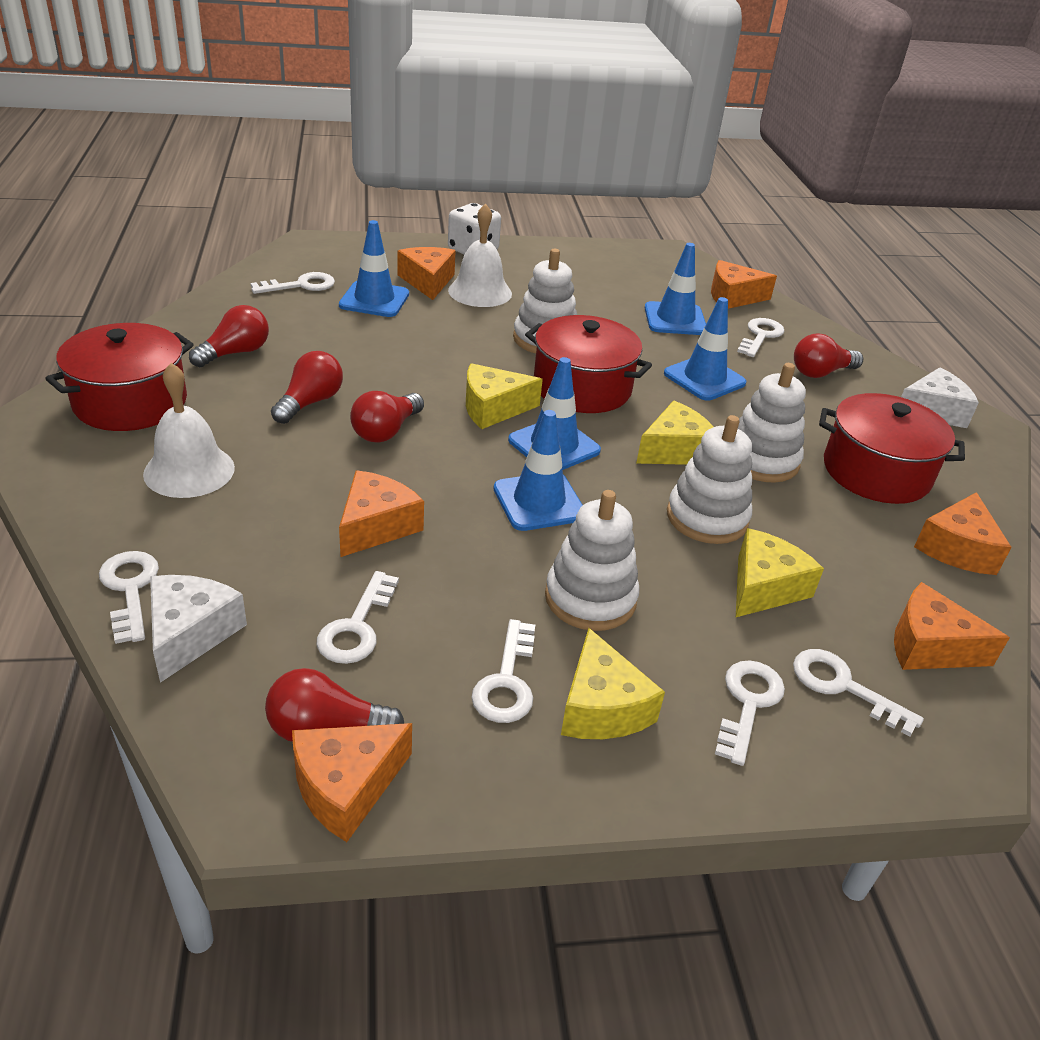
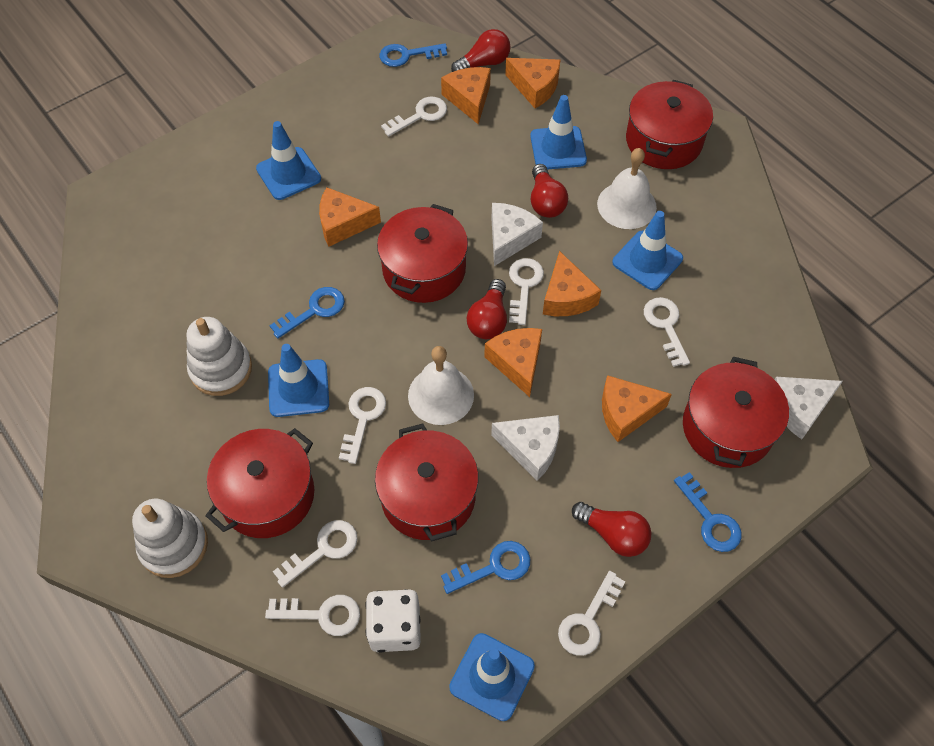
blue key: none = 0 -> [269,287,345,339] [380,43,447,67] [441,541,530,594] [674,472,742,552] = 4
red light bulb: [189,305,269,367] [265,668,404,742] [271,351,343,424] [350,391,424,443] [794,334,863,378] = 5 -> [451,29,510,72] [467,279,507,339] [531,164,568,218] [572,502,651,557] = 4
red pot: [45,323,194,431] [525,315,652,413] [819,393,965,504] = 3 -> [205,428,314,538] [375,424,478,542] [377,204,468,303] [626,80,713,169] [683,357,789,468] = 5
white cheese: [150,575,247,683] [901,367,979,428] = 2 -> [491,203,543,266] [491,415,560,481] [775,377,843,439] = 3
white stacking toy: [513,249,577,353] [545,490,640,631] [667,415,752,544] [738,363,806,483] = 4 -> [132,499,208,578] [186,317,252,396] = 2
yellow cheese: [466,363,543,429] [561,628,665,739] [636,401,713,465] [736,528,824,617] = 4 -> none = 0

